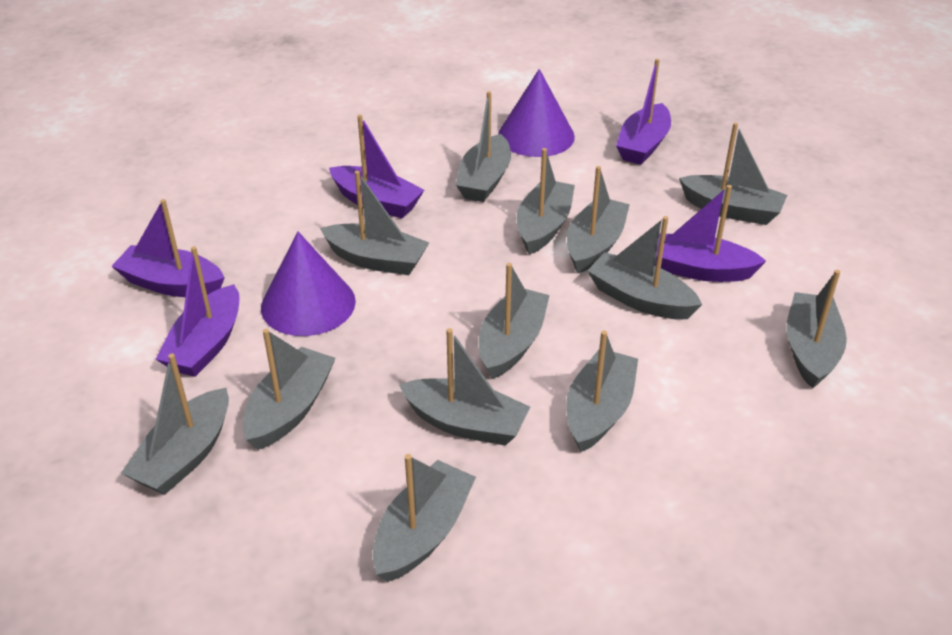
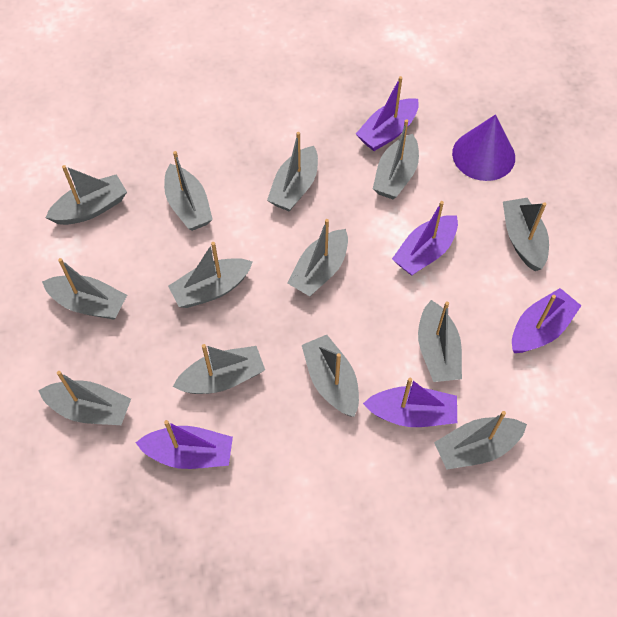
purple cone: [261,232,356,336] [498,69,575,157] = 2 -> [452,115,515,181] = 1

